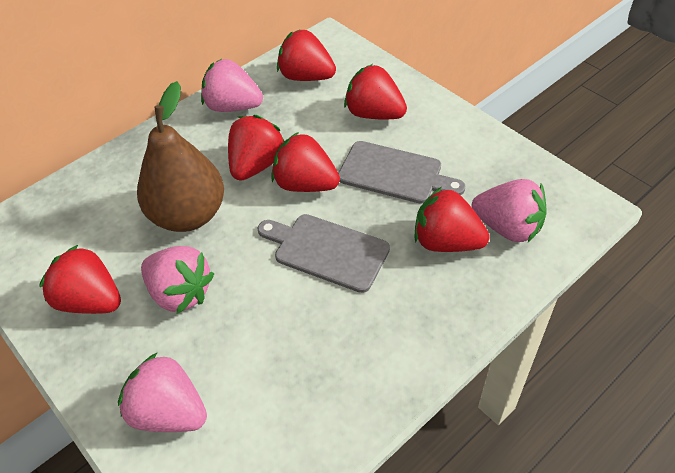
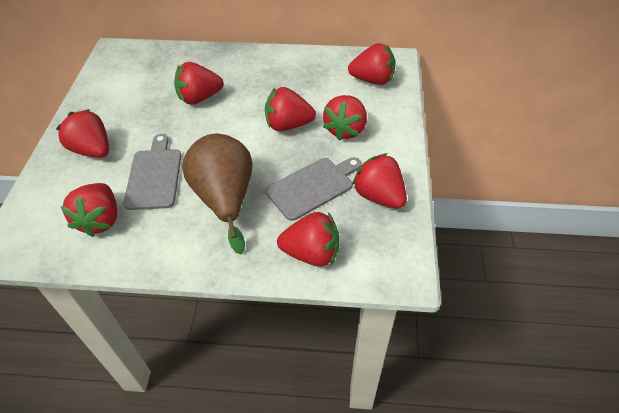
pink strawberry: [118,352,207,432] [141,246,214,314] [201,59,263,112] [472,179,547,242] = 4 -> none = 0
red strawberry: [39,245,121,314] [228,115,284,181] [271,132,340,192] [277,29,336,81] [344,64,407,119] [414,187,490,252] = 6 -> [56,109,109,158] [60,183,117,237] [174,62,224,105] [265,87,316,131] [277,212,340,267] [323,95,367,141] [348,43,396,85] [352,153,407,209] = 8

